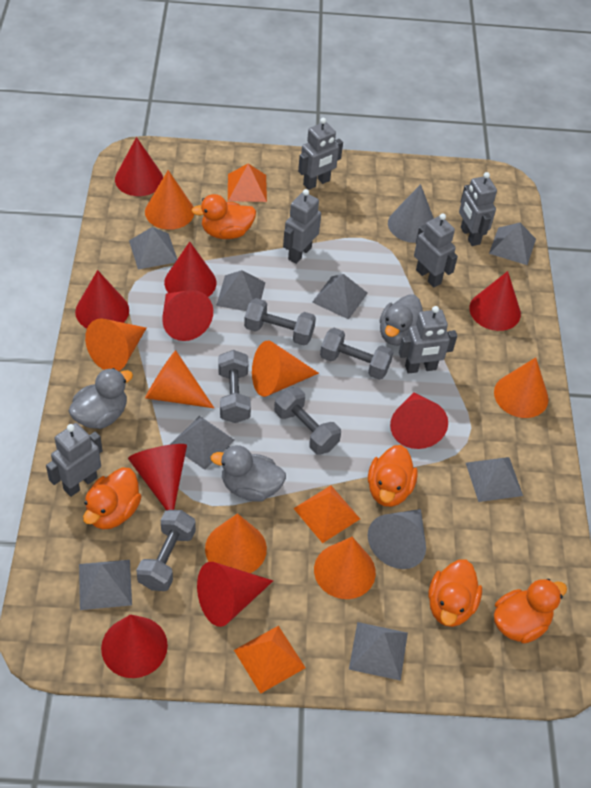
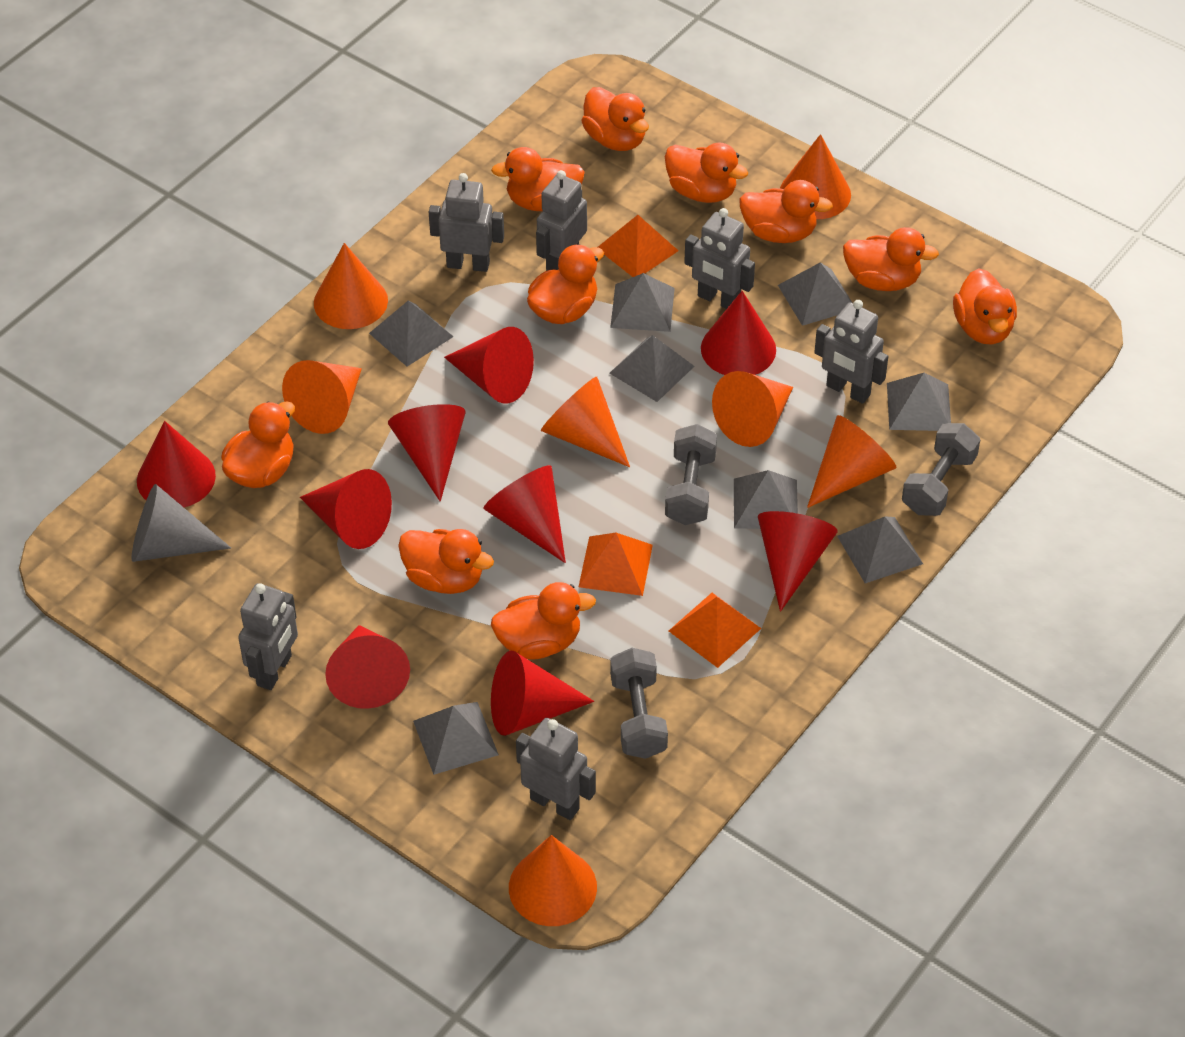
grey cone: [368,509,426,569] [388,184,434,243] = 2 -> [131,484,231,562] = 1
grey duck: [68,368,133,429] [211,445,286,501] [380,295,423,346] = 3 -> none = 0
grey dumbbell: [136,510,196,591] [218,350,251,423] [244,298,316,345] [274,387,341,455] [320,328,393,380] = 5 -> [610,648,668,759] [665,424,717,525] [902,423,980,516] = 3
orange duck: [83,467,142,529] [192,194,256,239] [368,445,418,507] [428,559,482,627] [494,579,567,644] = 5 -> [221,401,295,488] [398,529,494,594] [491,147,585,211] [491,582,596,659] [527,244,604,324] [581,87,649,151] [665,143,748,203] [739,180,833,243] [843,227,939,291] [953,268,1017,344] = 10

